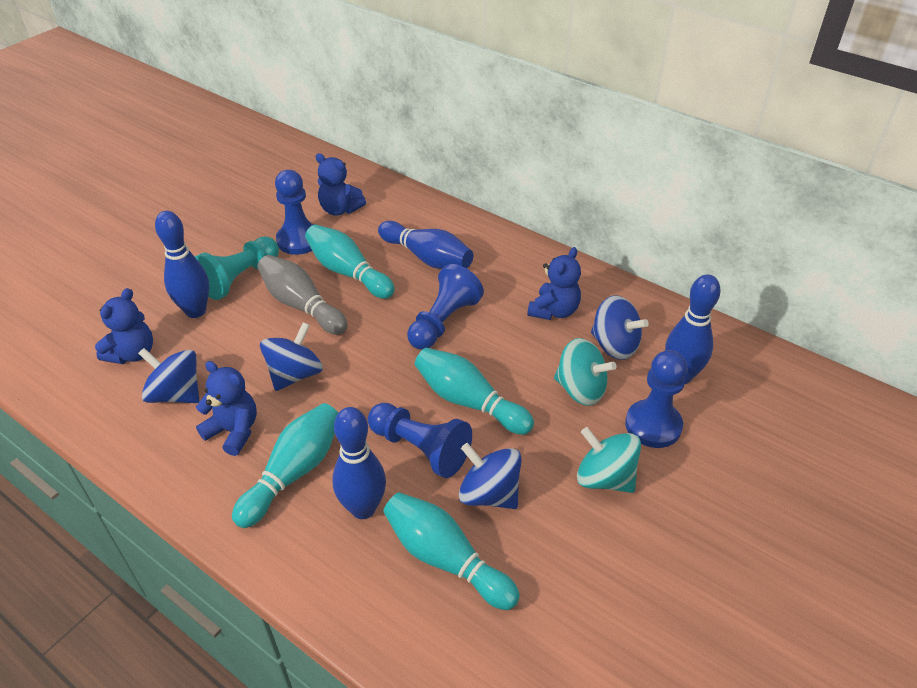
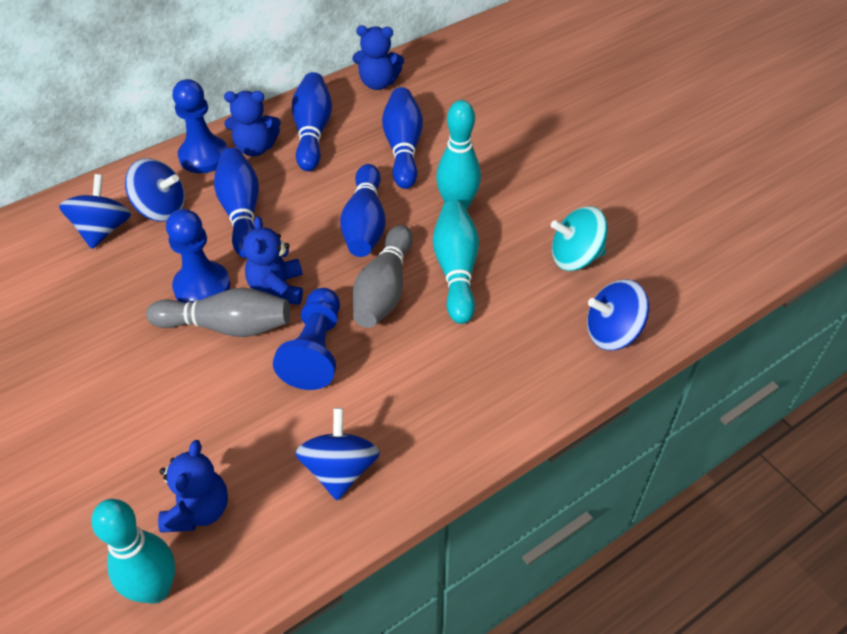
blue pawn: [275,170,314,255] [368,403,472,478] [407,264,484,350] [625,350,688,448] = 4 -> [166,209,230,303] [172,79,228,173] [273,288,340,390] = 3
grey bowling pin: [257,255,348,335] = 1 -> [146,288,290,337] [353,225,413,328] = 2
turquoise bowling pin: [232,403,338,528] [305,225,395,299] [383,492,520,610] [415,348,534,435] = 4 -> [91,499,175,604] [433,201,479,324] [436,100,481,210] = 3
turquoise pawn: [195,236,279,300] = 1 -> none = 0
turquoise spinning top: [554,338,616,406] [577,427,641,493] = 2 -> [551,206,608,271] = 1

